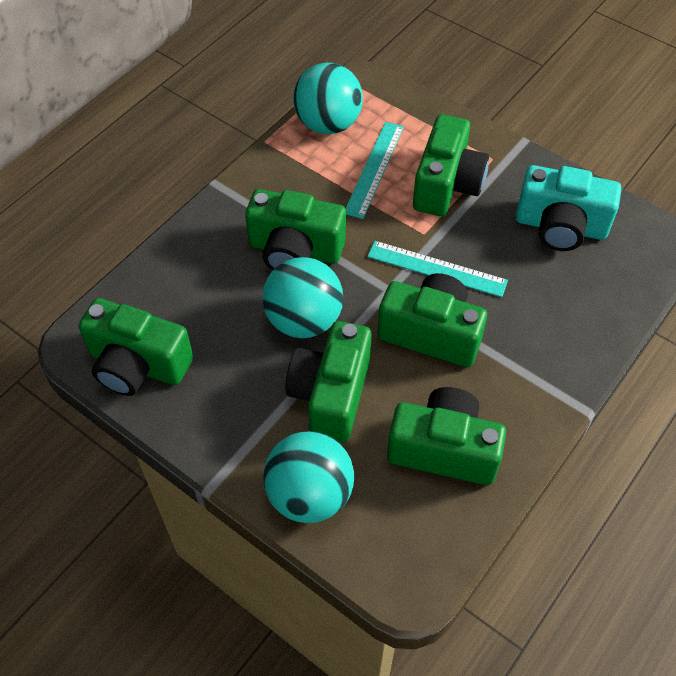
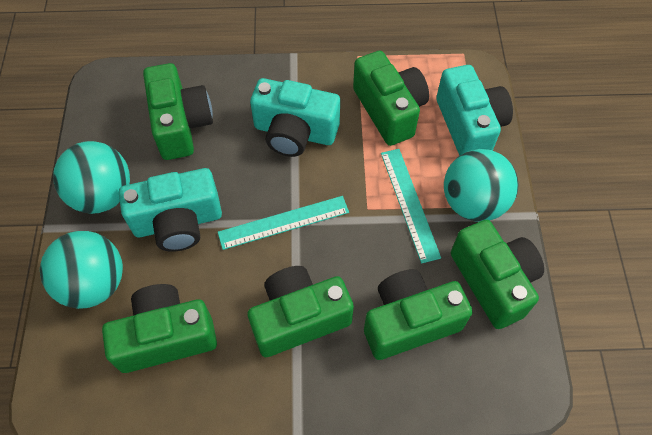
turquoise camera: [515,165,621,251] = 1 -> [119,168,222,252] [250,78,340,157] [436,65,513,156] = 3

